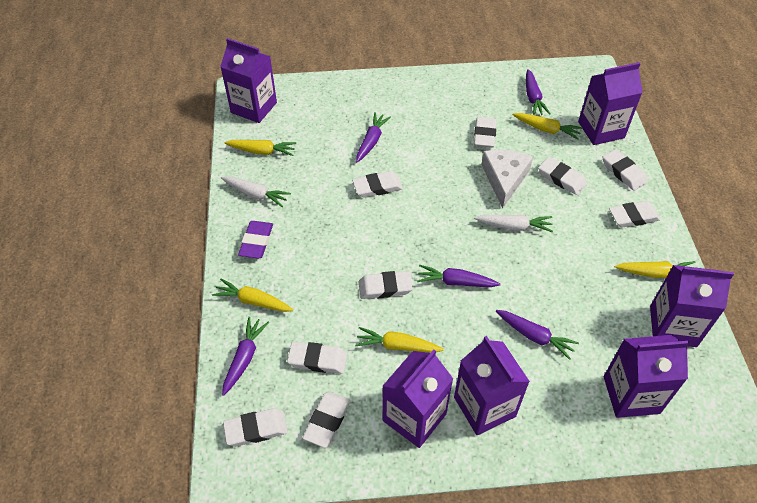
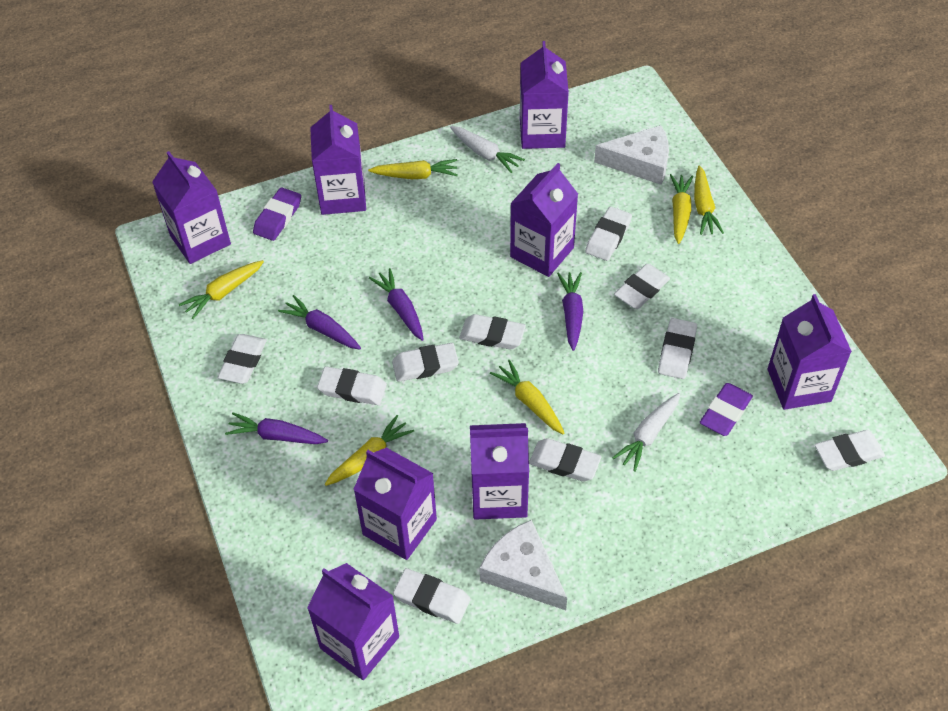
purple carrot: [222,317,269,396] [356,112,391,162] [417,265,501,287] [496,310,579,360] [526,69,550,115] = 5 -> [225,412,328,444] [278,295,361,349] [369,268,424,341] [557,272,583,351] = 4
purple carton: [220,38,277,123] [383,349,453,448] [454,336,530,435] [578,62,643,145] [604,335,690,418] [650,265,734,347] = 6 -> [152,151,231,264] [307,563,399,680] [310,105,366,215] [353,448,437,560] [470,423,529,520] [510,163,578,277] [520,41,569,149] [768,294,852,410] = 8
purple eraser: [238,221,273,259] = 1 -> [253,187,301,241] [700,383,753,436] = 2
white cheese: [481,150,533,208] = 1 -> [479,520,567,610] [594,125,669,185] = 2
white eraser: [223,408,288,446] [287,342,347,374] [303,391,350,448] [352,171,403,198] [359,271,413,299] [474,117,496,147] [538,157,587,195] [602,149,648,191] [609,201,660,228] = 9 -> [218,334,267,384] [317,366,387,405] [392,343,459,382] [393,568,471,624] [459,314,526,350] [529,438,601,482] [585,206,632,261] [614,264,670,309] [658,318,697,379] [815,430,885,471] = 10
yellow carrot: [212,279,293,312] [224,140,296,156] [355,327,444,353] [513,113,583,140] [615,261,695,278] = 5 -> [179,260,264,319] [325,415,414,486] [368,159,458,179] [490,360,565,435] [670,174,693,244] [694,166,724,235] = 6

